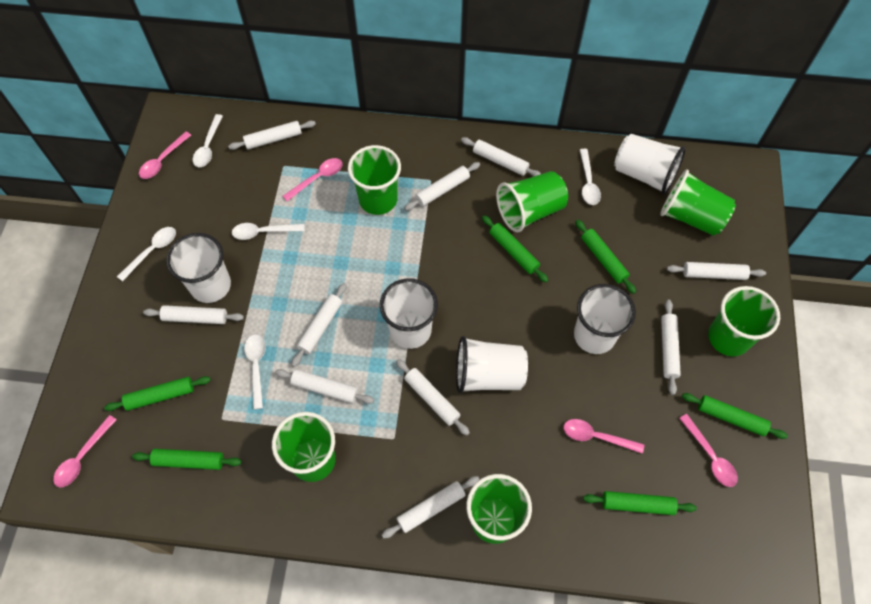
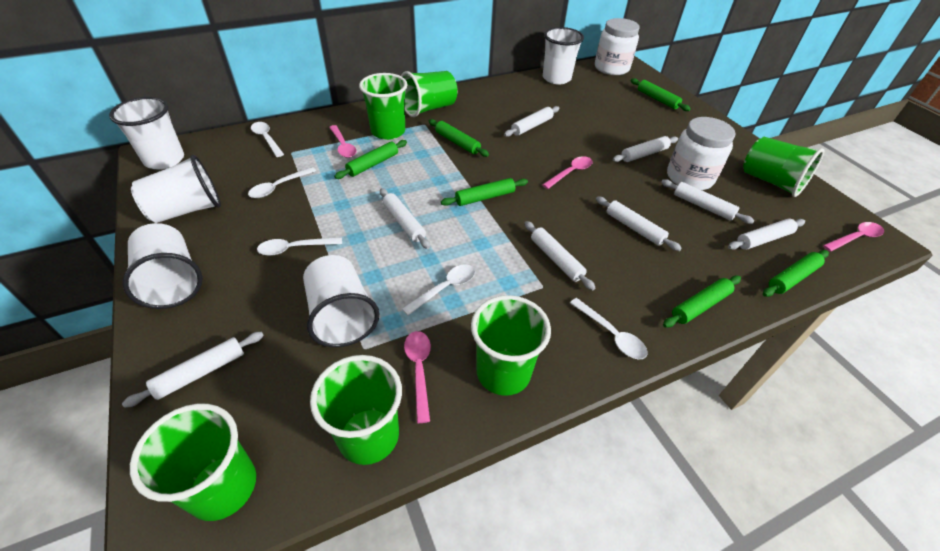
pink spoon: [53,415,116,488] [139,131,191,179] [283,158,343,201] [564,419,644,454] [679,414,738,487] = 5 -> [329,125,357,158] [404,331,431,423] [542,156,593,189] [823,222,884,252] = 4
white jar: none = 0 -> [595,18,640,75] [667,117,736,190] = 2
white rolling pin: [143,305,244,324] [228,121,316,150] [275,369,374,404] [292,283,347,367] [382,476,480,539] [396,359,470,435] [404,162,480,211] [461,137,541,177] [661,300,681,395] [667,262,766,280] = 10 -> [122,332,264,408] [380,188,430,249] [504,106,559,137] [524,221,595,290] [596,197,682,251] [613,136,678,162] [661,179,754,224] [728,219,805,250] = 8

